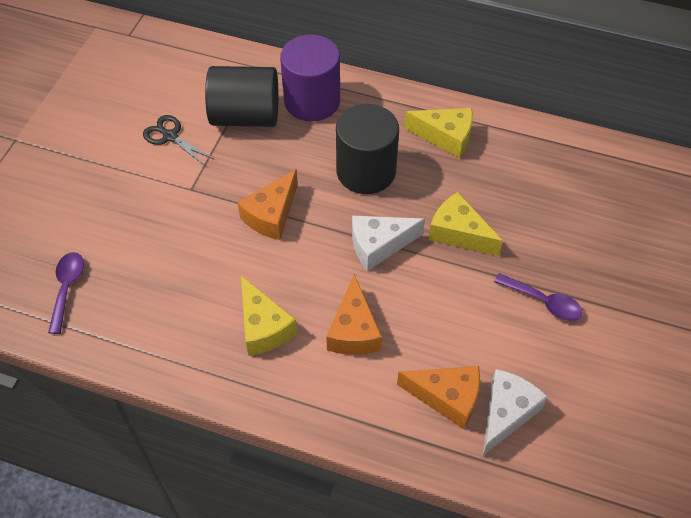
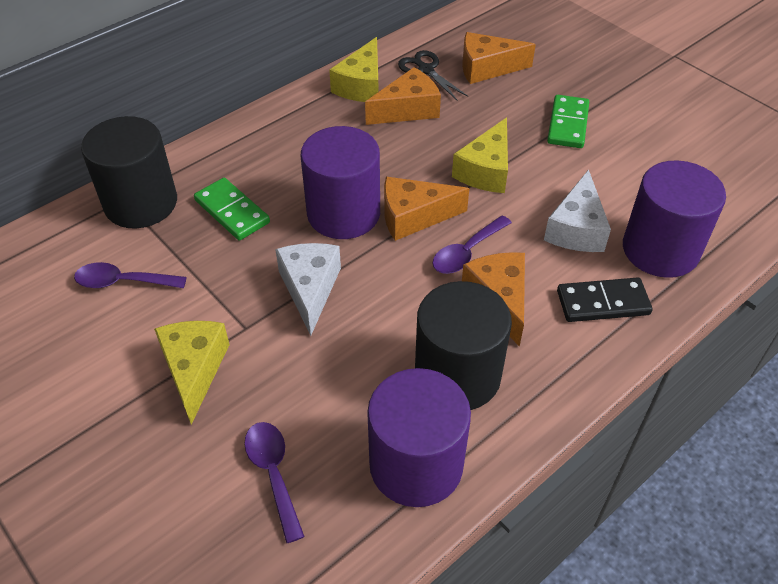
black domino: none = 0 -> [557,277,652,322] = 1
green domino: none = 0 -> [194,178,270,240] [547,95,589,148] = 2
orange cheese: [237,169,298,240] [326,274,382,355] [397,366,480,429] = 3 -> [365,67,441,125] [384,177,469,241] [462,32,536,84] [462,252,525,347] = 4
purple cylinder: [280,35,340,121] = 1 -> [300,126,380,239] [367,368,471,507] [623,160,726,278] = 3
purple spoon: [48,252,84,334] [494,273,583,321] = 2 -> [74,262,187,288] [244,422,305,543] [432,215,512,274] = 3

